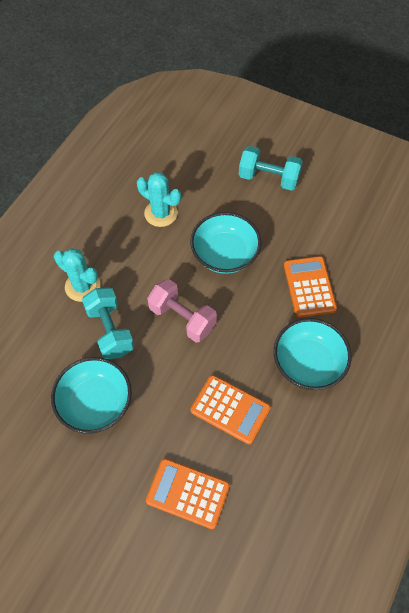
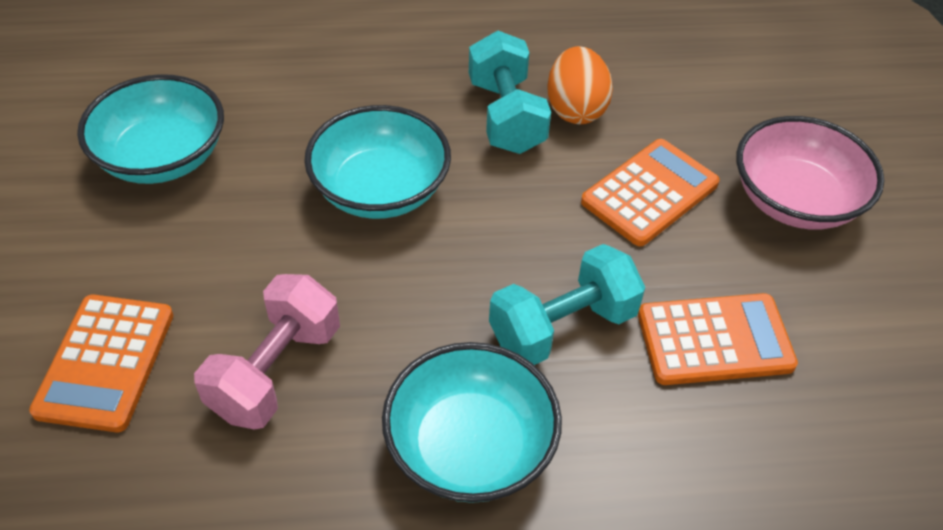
orange egg: none = 0 -> [547,46,613,124] = 1
pink bowl: none = 0 -> [736,116,884,230] = 1
turquoise cactus: [54,248,100,302] [137,172,181,227] = 2 -> none = 0

